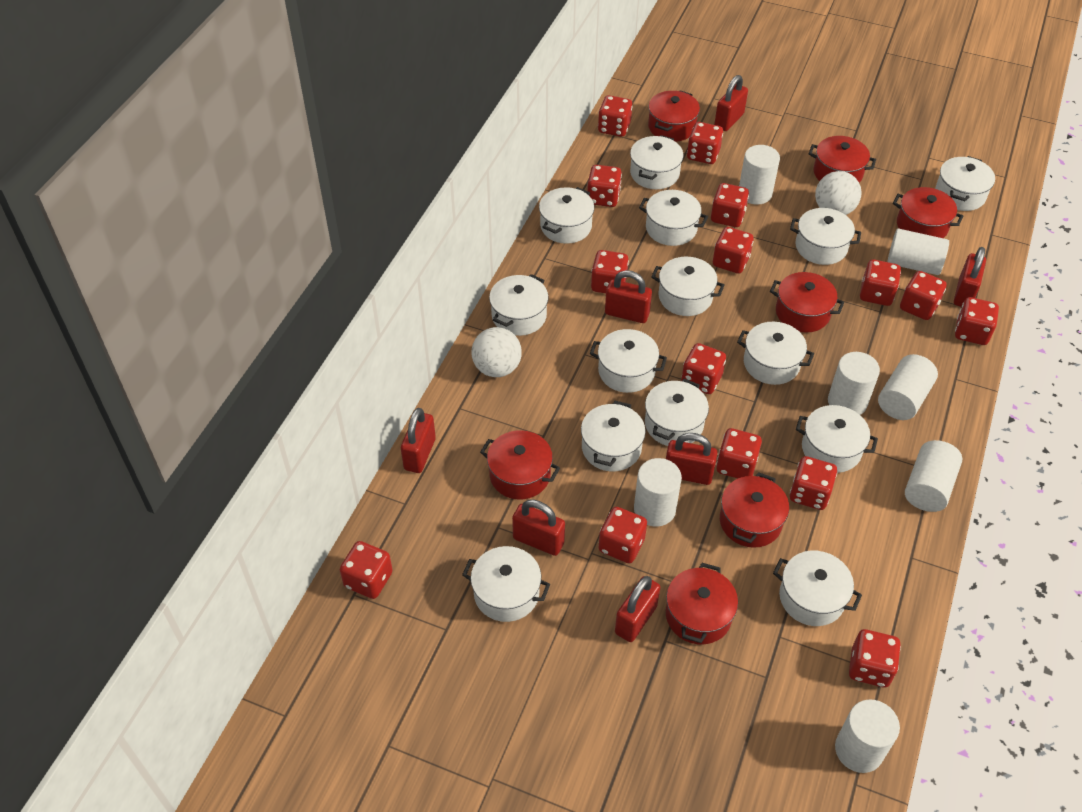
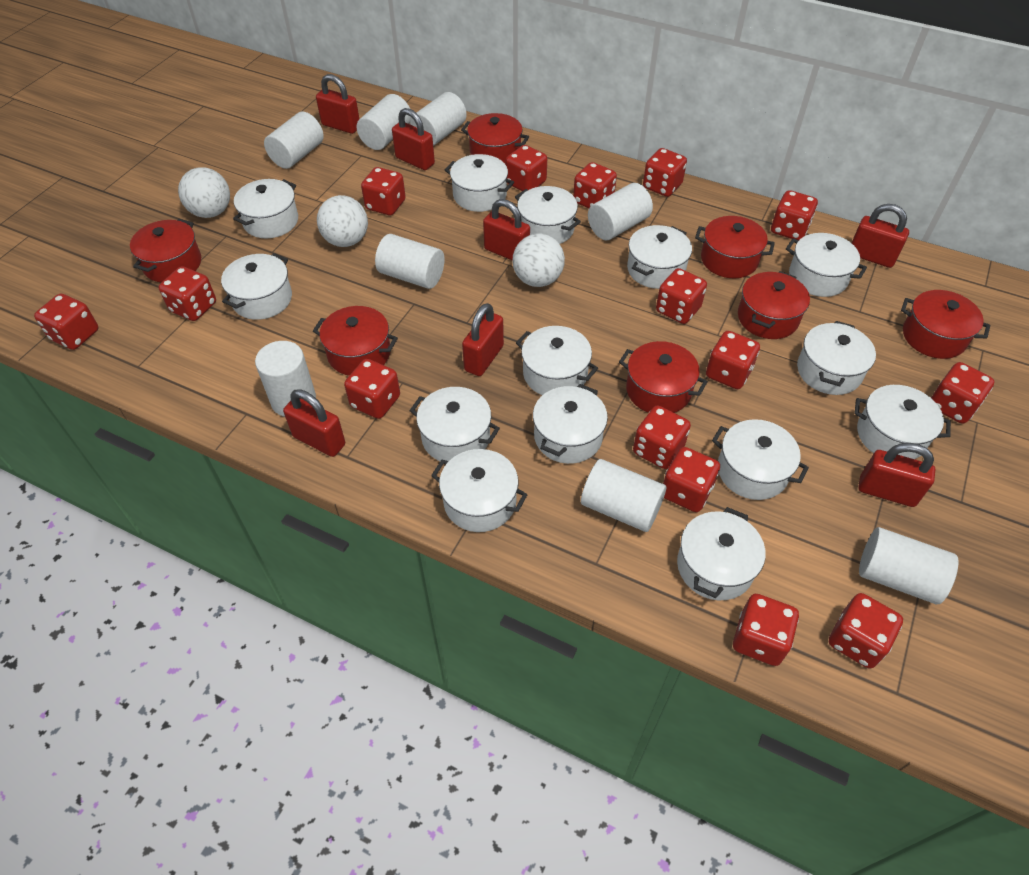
white ball: [471,327,522,377] [815,171,862,215] = 2 -> [178,167,230,218] [317,195,368,247] [512,233,565,287] = 3
white cylinder: [634,458,682,527] [739,145,780,205] [828,352,880,415] [835,699,900,773] [878,354,938,420] [887,228,949,275] [905,440,963,512] = 7 -> [255,341,316,417] [264,111,324,169] [357,94,411,150] [375,234,445,289] [410,92,467,146] [581,459,666,532] [588,183,653,240] [859,527,958,604] = 8

